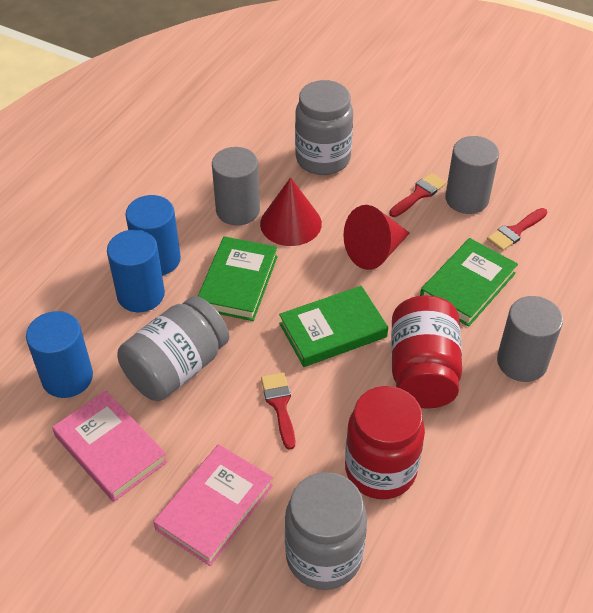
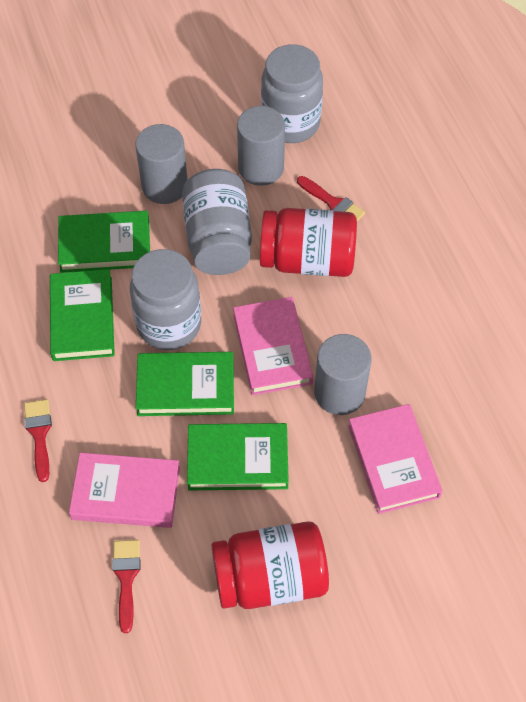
blue cylinder: [26,311,93,398] [107,230,165,312] [125,195,181,275] = 3 -> none = 0
green book: [198,236,278,321] [279,286,388,367] [420,238,518,327] = 3 -> [50,269,115,361] [58,211,150,273] [136,352,234,416] [187,423,289,490] = 4
pink book: [52,391,168,502] [153,444,273,566] = 2 -> [69,453,180,528] [233,297,313,396] [348,404,442,514] = 3
red cone: [260,177,322,246] [343,205,410,270] = 2 -> none = 0

